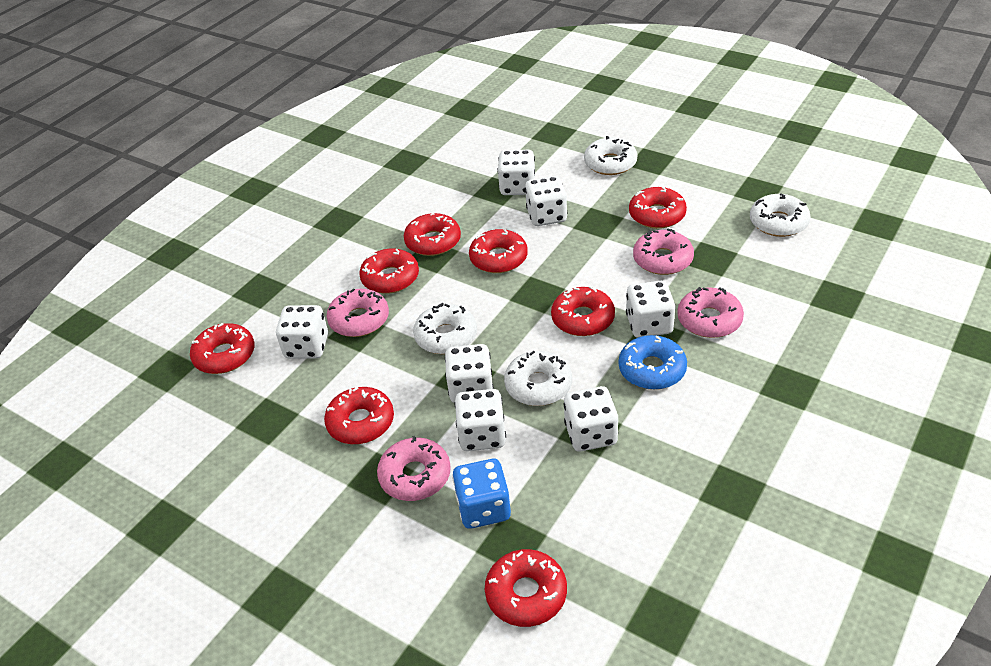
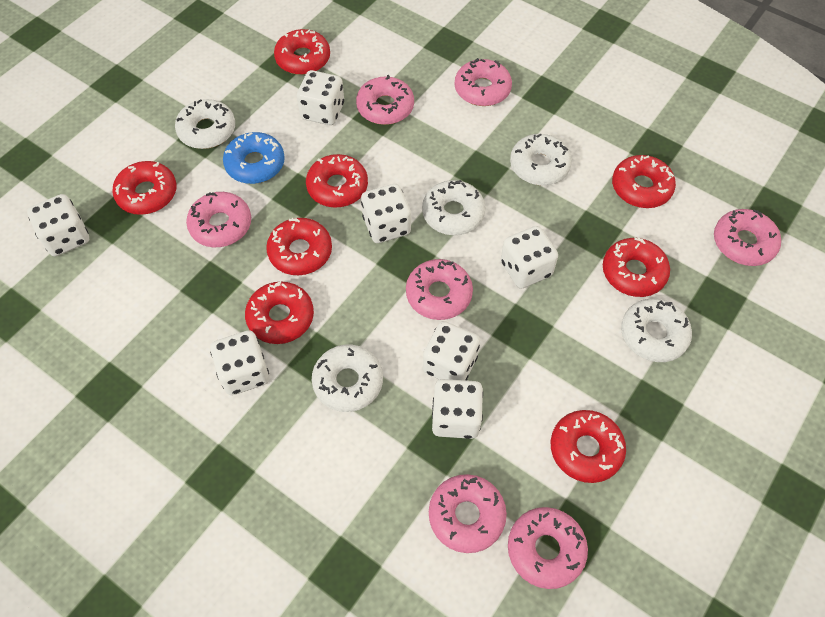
blue dice: [453,459,511,529] = 1 -> none = 0
pink donut: [327,289,389,337] [377,436,451,501] [633,229,694,275] [677,287,744,338] = 4 -> [186,192,251,247] [356,75,414,125] [406,259,473,320] [429,474,507,553] [455,58,512,106] [508,507,588,589] [714,209,781,266] = 7
white donut: [413,303,477,354] [504,351,572,406] [584,136,637,175] [750,194,811,237] = 4 -> [175,99,235,149] [312,345,383,412] [422,180,486,235] [510,133,572,185] [621,299,692,362] = 5

